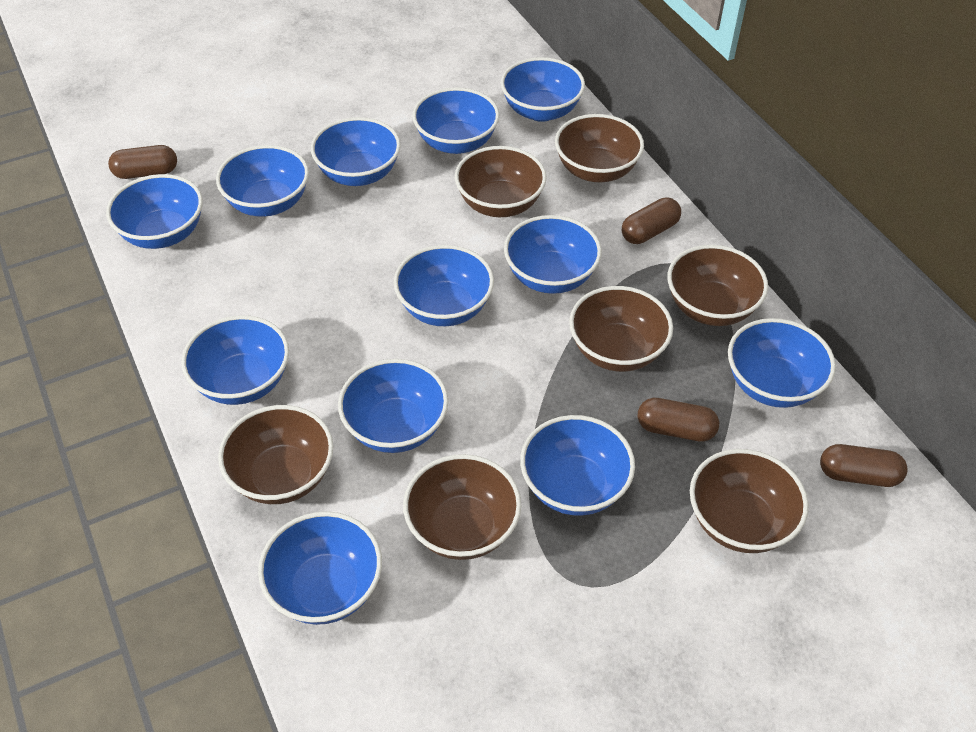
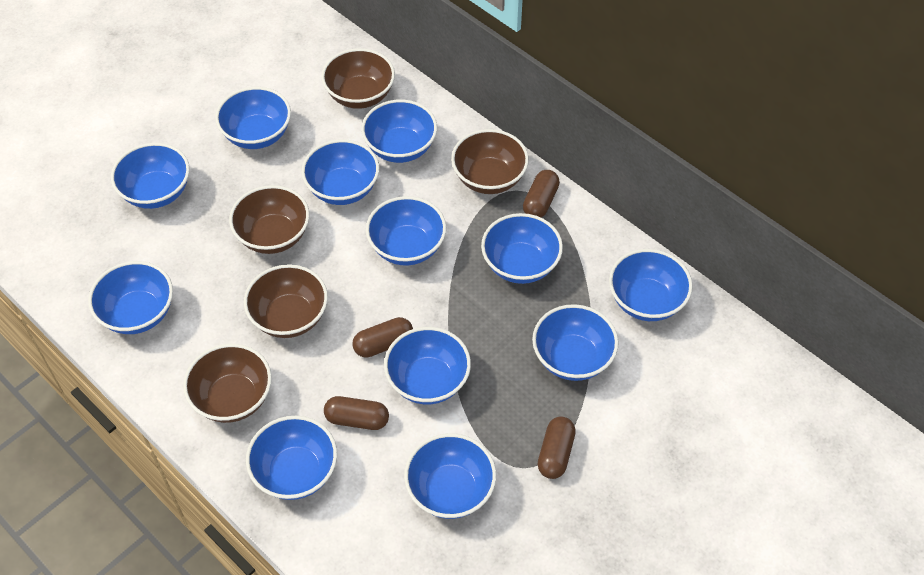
brown bowl: [218,405,334,504] [403,454,521,560] [455,146,547,217] [555,114,644,182] [569,286,673,372] [667,245,768,326] [690,449,809,553] = 7 -> [183,344,272,423] [229,185,310,254] [244,264,328,338] [321,48,395,109] [451,129,529,194] = 5

